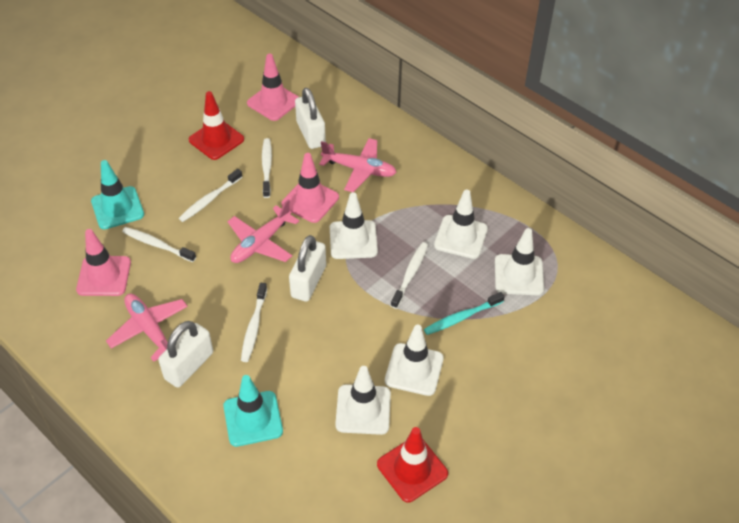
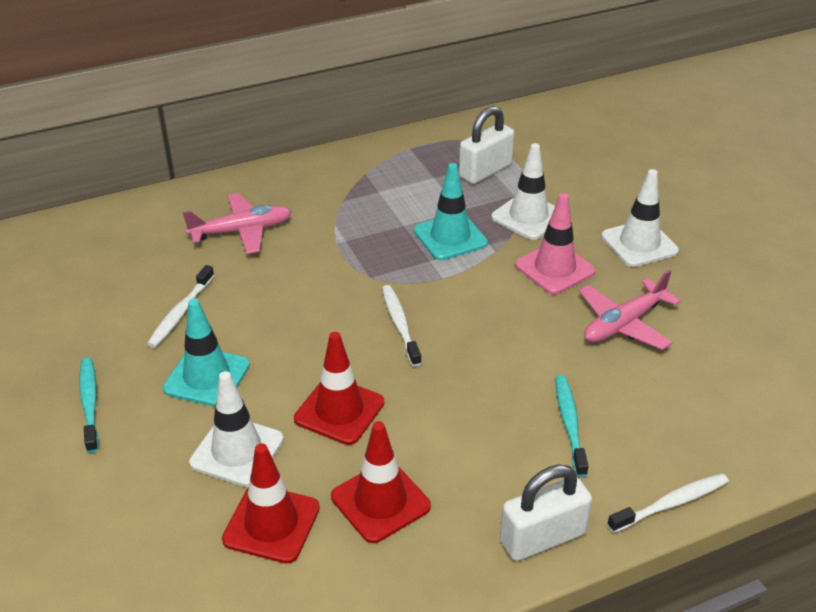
pink plane: [106,294,188,362] [227,200,299,263] [319,138,397,192] = 3 -> [182,193,292,254] [579,269,681,350] = 2
pink traffic cone: [76,229,131,296] [247,54,299,121] [281,153,339,223] = 3 -> [515,193,595,294] = 1
red traffic cone: [189,91,244,160] [377,427,448,503] = 2 -> [222,443,320,564] [294,332,384,445] [331,421,431,543] = 3
turquoise toothbrush: [424,292,504,335] = 1 -> [79,358,99,453] [555,375,588,477] = 2
white padlock: [158,321,213,388] [289,235,326,302] [295,88,326,149] = 3 -> [459,106,515,184] [500,464,592,561] = 2
white toothbrush: [122,227,196,262] [179,169,242,222] [241,283,267,362] [262,138,272,198] [391,242,428,309] = 5 -> [147,265,214,348] [382,285,422,367] [607,473,729,533] = 3
white traffic cone: [330,192,378,259] [335,366,391,435] [385,325,444,396] [434,190,488,259] [495,228,544,295] = 5 -> [189,371,284,487] [491,143,555,240] [602,169,679,267] = 3

